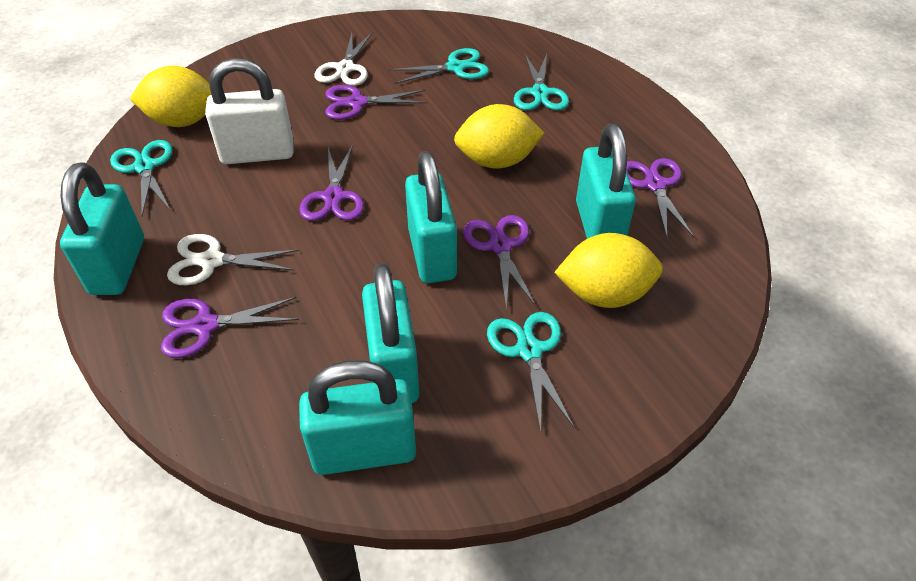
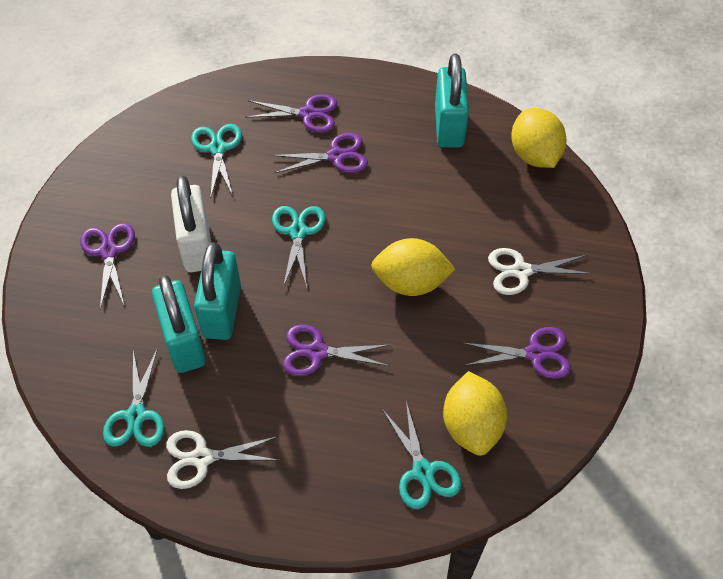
turquoise padlock: [60,163,144,295] [299,360,416,475] [362,263,419,403] [405,151,457,283] [576,124,636,239] = 5 -> [152,275,206,373] [194,242,241,340] [435,54,469,148] = 3

